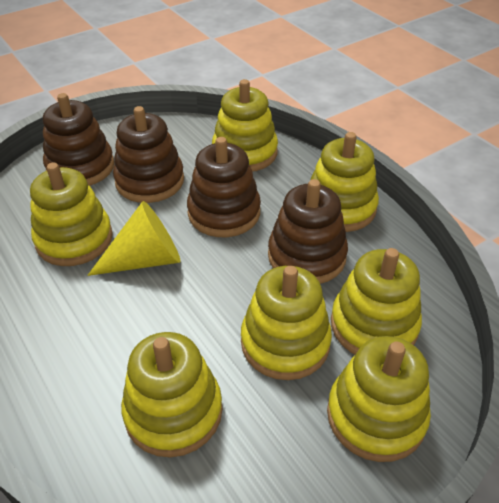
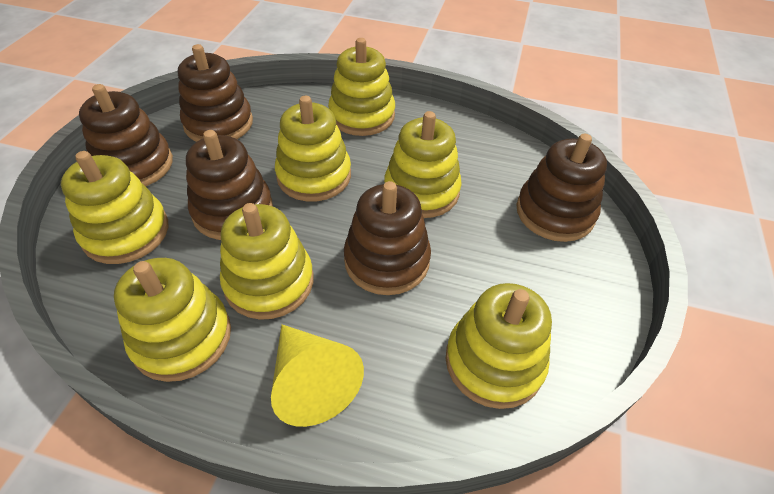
brown stacking toy: [43,93,114,186] [113,106,184,203] [187,137,261,237] [268,179,348,284] = 4 -> [79,84,173,186] [178,44,253,142] [186,130,273,240] [344,181,431,295] [516,134,607,242] = 5

